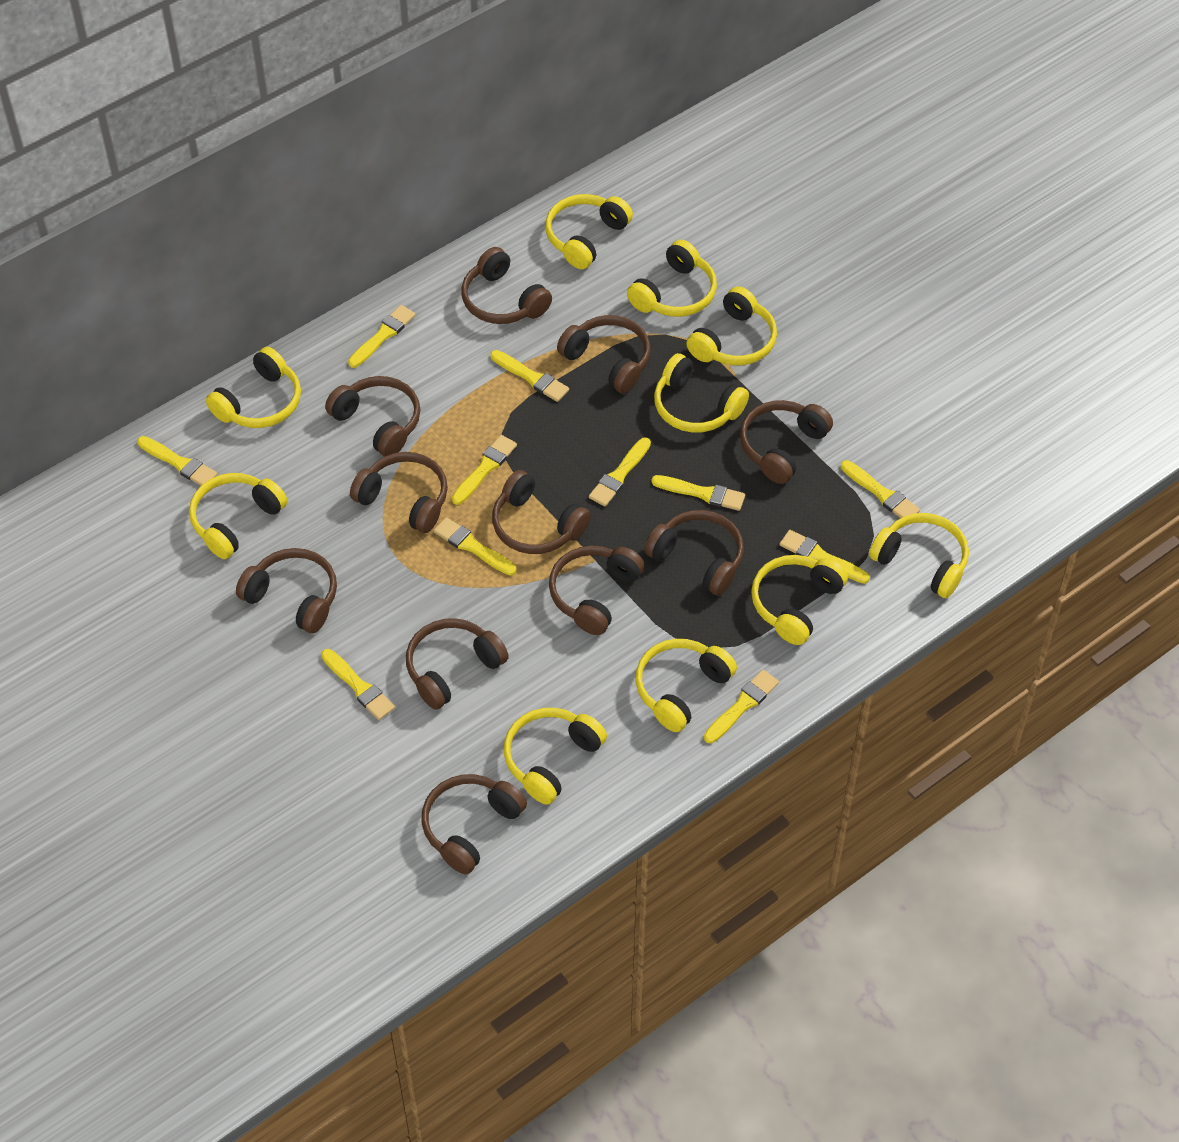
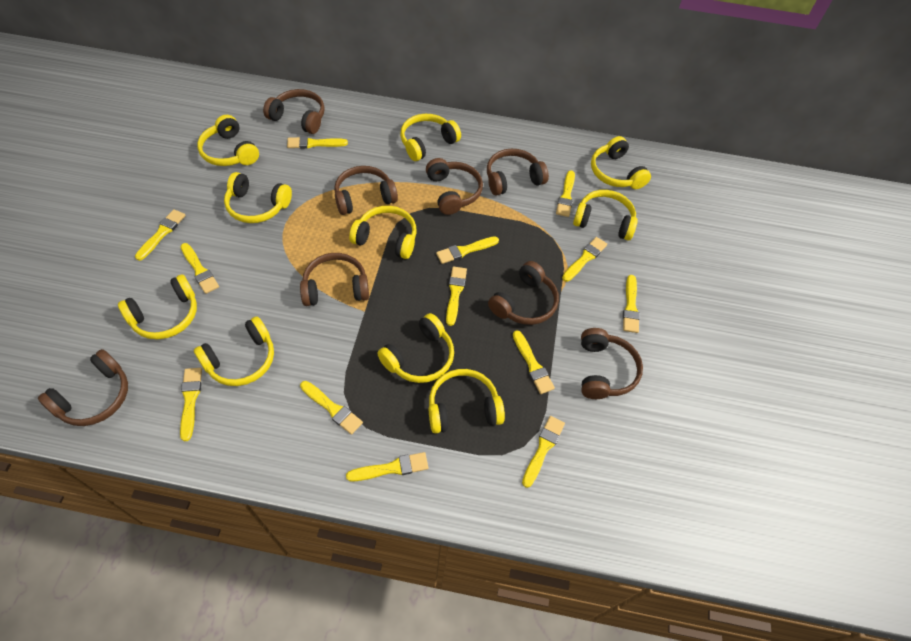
brown headphones: [236,548,337,633] [325,376,420,457] [350,452,448,533] [406,618,509,710] [422,774,527,874] [461,247,552,324] [492,470,591,554] [549,546,644,635] [557,315,650,394] [644,510,744,596] [740,400,833,484] = 11 -> [38,349,128,426] [263,89,325,134] [300,253,369,306] [334,166,398,215] [426,158,483,215] [487,149,549,196] [488,261,559,325] [581,328,643,399] = 8
yellow brush: [137,436,217,485] [321,649,395,720] [348,305,416,368] [433,517,516,576] [452,435,517,505] [491,350,569,402] [589,437,651,506] [651,475,745,511] [704,670,779,743] [779,530,870,584] [841,460,920,518] = 11 -> [135,209,186,261] [180,243,219,294] [180,368,202,441] [287,136,348,149] [300,381,363,435] [346,452,428,482] [436,236,499,264] [446,266,467,326] [513,330,555,394] [522,416,565,488] [556,170,575,217] [562,237,607,282] [623,275,640,333] = 13

